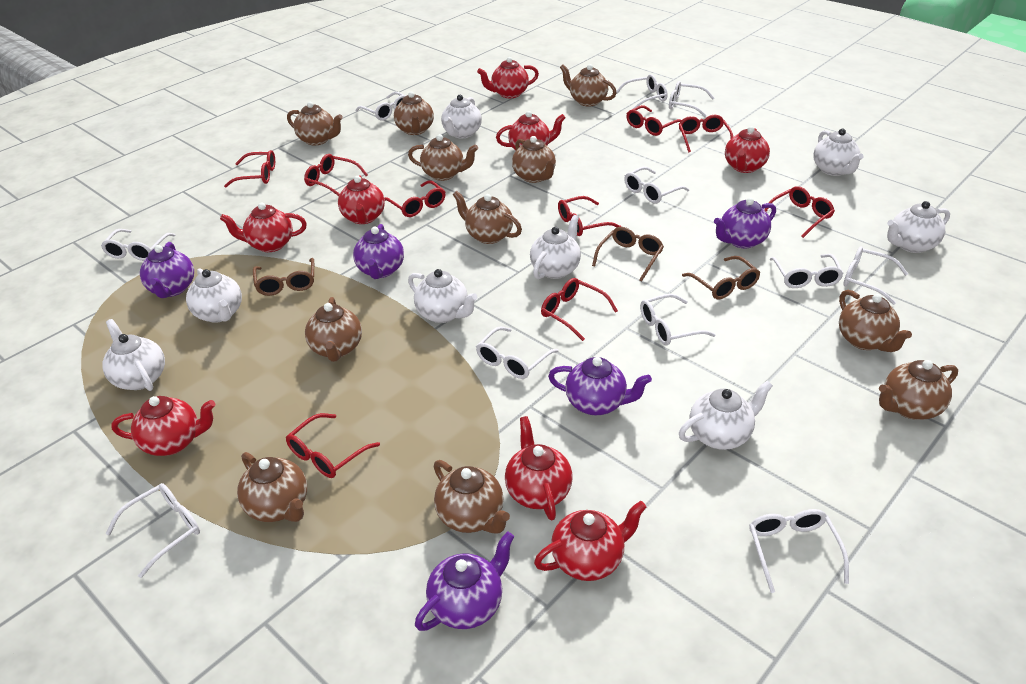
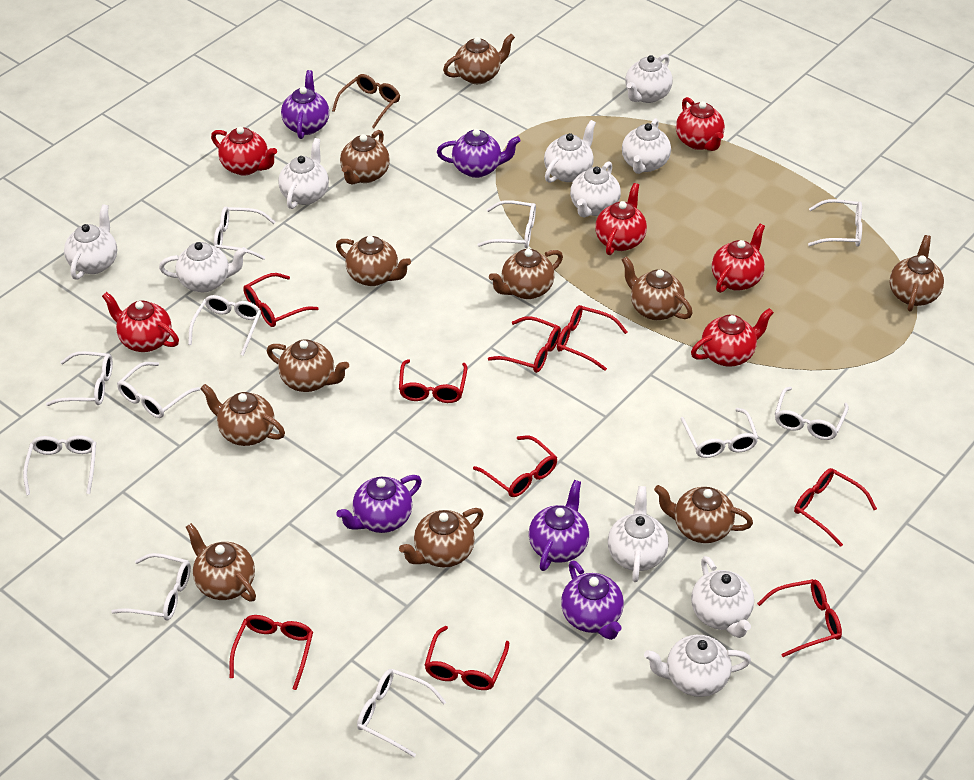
brown glasses: [253,258,314,296] [592,227,664,281] [682,256,760,299] = 3 -> [332,74,400,128] = 1
red teapot: [111,396,215,456] [220,202,307,252] [338,176,385,224] [477,57,539,98] [496,111,565,150] [505,416,573,520] [534,501,646,581] [725,126,770,173] = 8 -> [102,292,179,352] [211,127,277,175] [595,183,647,255] [676,97,725,151] [691,308,774,367] [712,224,765,293] = 6
white teapot: [102,319,165,391] [186,268,242,323] [408,269,477,323] [441,95,482,138] [530,215,581,279] [679,380,773,450] [813,129,864,176] [887,201,950,253] = 8 -> [64,204,117,280] [159,242,247,292] [278,138,329,209] [544,120,596,183] [570,161,621,218] [608,486,669,582] [622,118,671,174] [625,54,673,103] [644,635,751,697] [691,556,754,638] = 10

